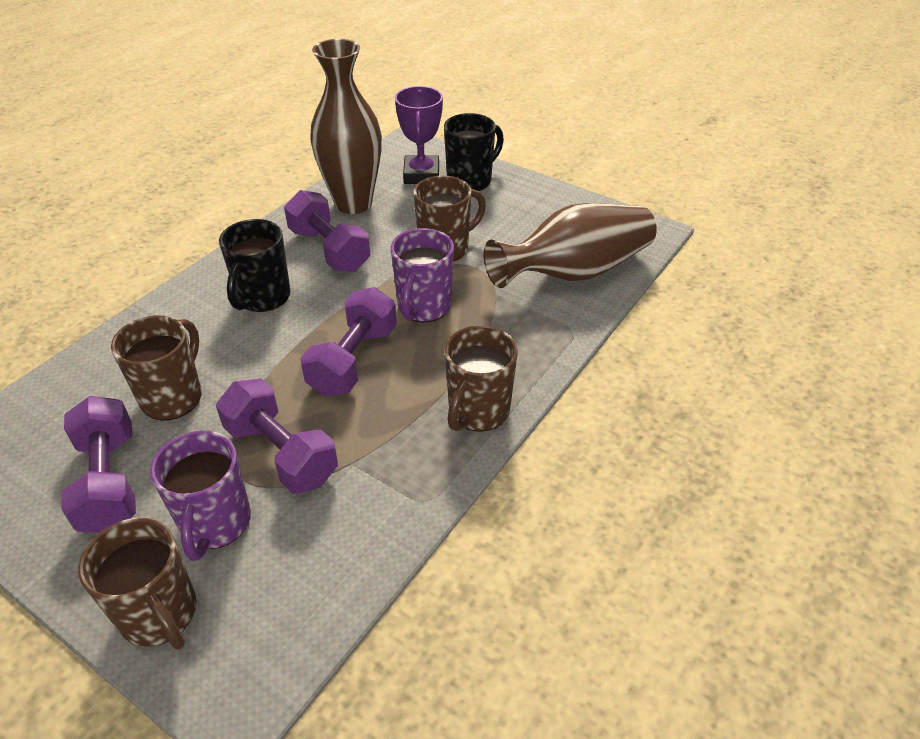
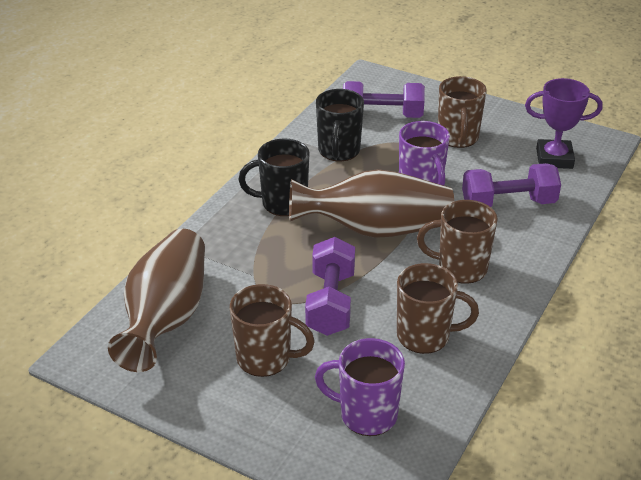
purple dumbbell: [61,396,136,533] [216,379,338,494] [284,190,370,272] [301,287,397,397] = 4 -> [305,237,355,336] [343,81,425,118] [462,163,561,207] = 3

